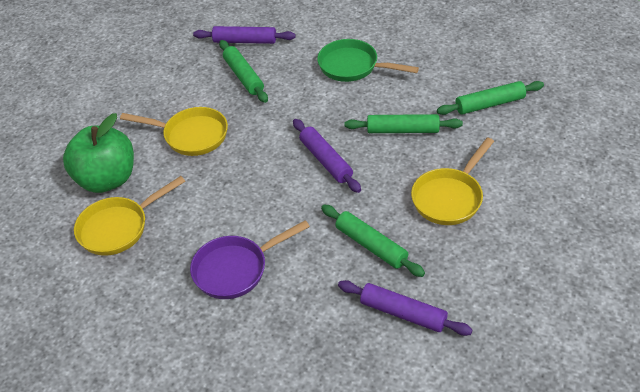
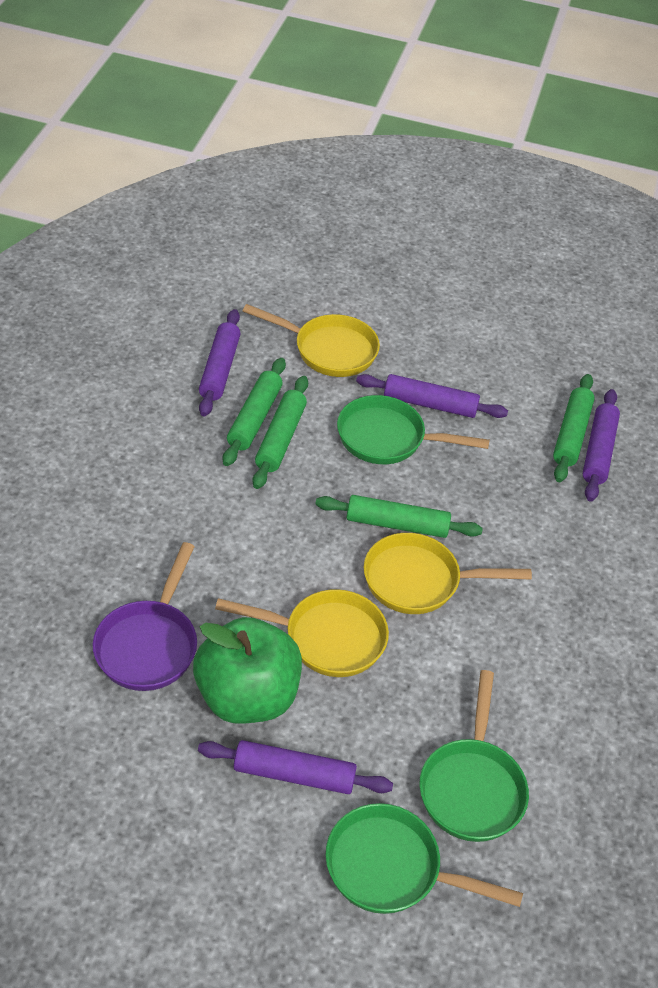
green pan: [317,39,419,82] = 1 -> [326,803,523,914] [337,395,490,464] [419,670,529,842] = 3
purple rolling pin: [193,26,296,44] [293,119,361,193] [338,280,473,336] = 3 -> [198,740,393,794] [199,309,241,416] [356,374,508,418] [583,389,620,502] = 4

